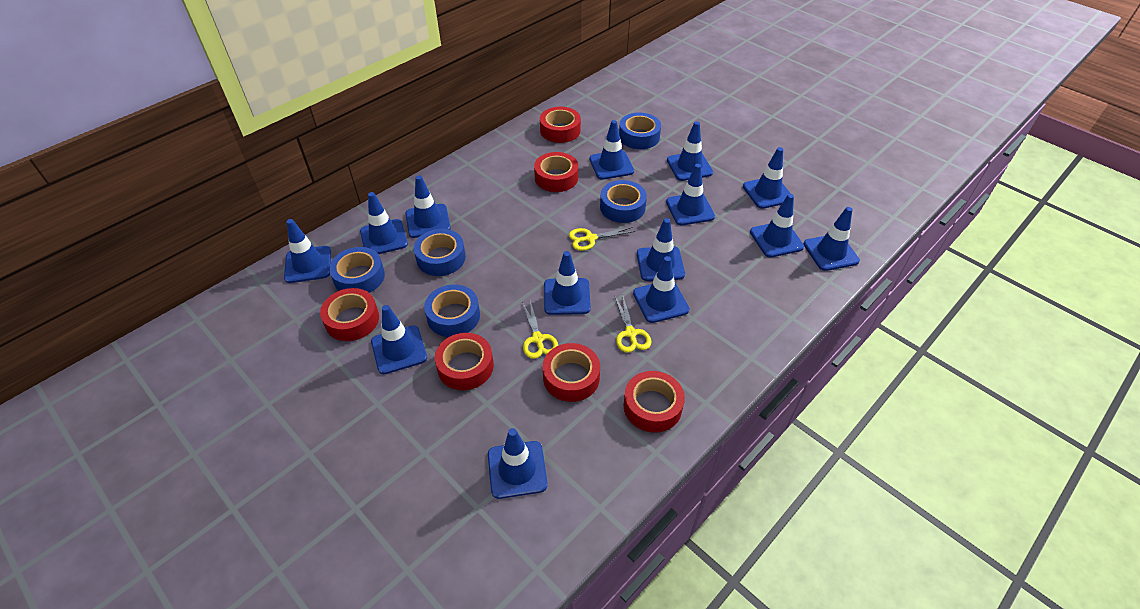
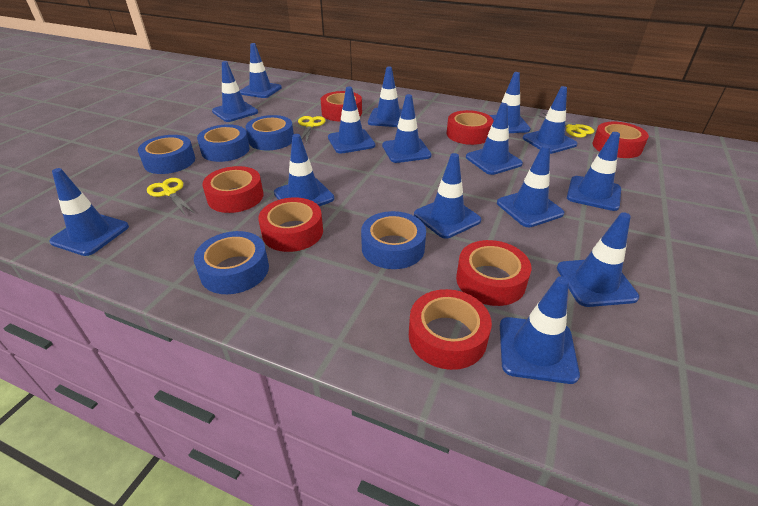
blue traffic cone: [284,219,331,283] [360,192,408,254] [371,305,427,374] [405,175,451,238] [488,428,548,499] [544,251,591,315] [589,120,634,180] [633,256,690,323] [637,218,685,281] [666,164,715,225] [667,121,713,181] [743,147,791,209] [750,194,804,258] [804,207,860,271] = 14 -> [50,168,129,256] [212,61,258,122] [240,43,282,98] [274,134,334,206] [328,86,375,153] [368,67,402,127] [382,94,432,163] [414,153,481,239] [466,103,523,175] [489,72,531,133] [497,145,565,227] [500,276,580,384] [523,86,577,154] [557,212,639,307] [567,132,621,211] = 15
red tape: [320,288,379,341] [435,333,494,390] [534,152,578,192] [540,107,581,143] [543,343,600,402] [623,371,685,433] = 6 -> [202,166,264,213] [258,198,323,252] [321,91,362,121] [409,289,492,370] [447,110,494,145] [456,240,531,306] [592,122,649,158] = 7

